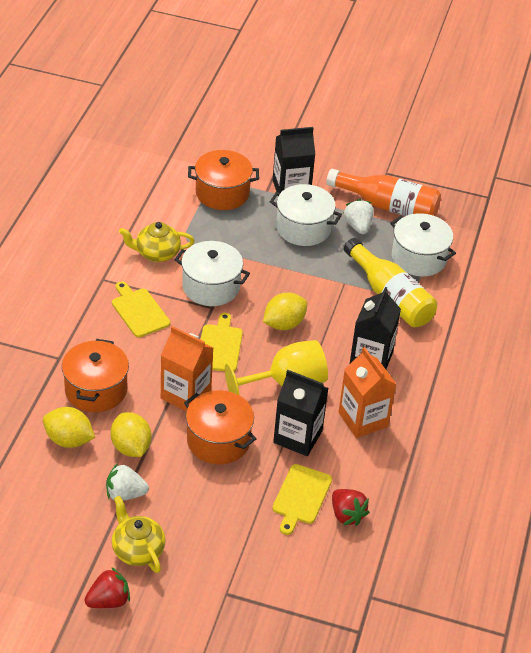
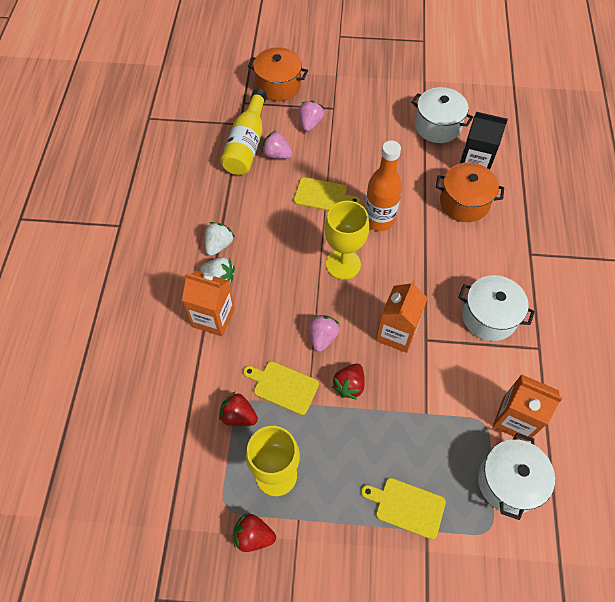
black carton: [273,127,315,193] [273,370,328,456] [350,287,401,369] = 3 -> [460,112,508,170] = 1
orange carton: [161,326,213,411] [339,347,396,438] = 2 -> [182,271,235,336] [376,280,428,353] [493,374,563,442] = 3
orange pot: [62,339,129,412] [184,390,257,465] [188,150,259,210] = 3 -> [248,47,308,101] [436,162,504,222] = 2
pink strawberry: none = 0 -> [262,130,293,159] [299,101,324,132] [309,315,340,352] = 3
red strawberry: [85,567,130,608] [332,489,370,526] = 2 -> [219,392,258,426] [233,513,276,552] [331,364,365,400] = 3
yellow goblet: [225,340,328,395] = 1 -> [246,426,300,496] [324,201,369,280] = 2
yellow lemon: [43,407,95,448] [111,412,151,457] [263,293,307,330] = 3 -> none = 0
yellow teapot: [112,496,165,573] [119,222,194,262] = 2 -> none = 0

